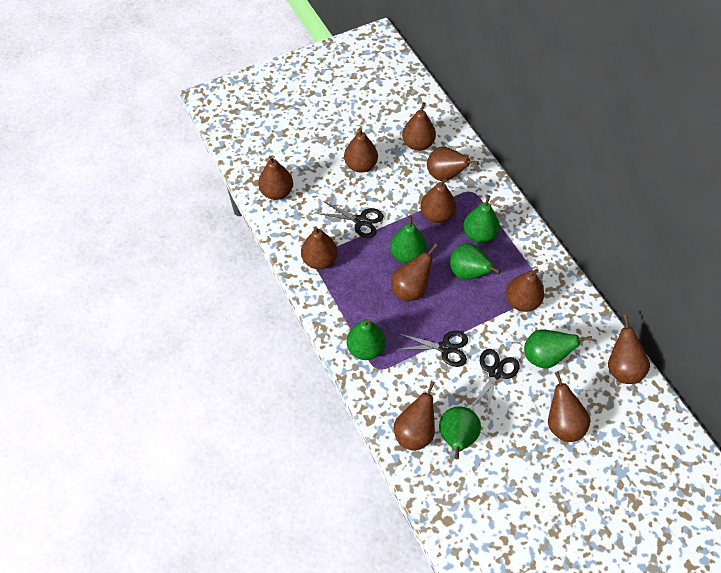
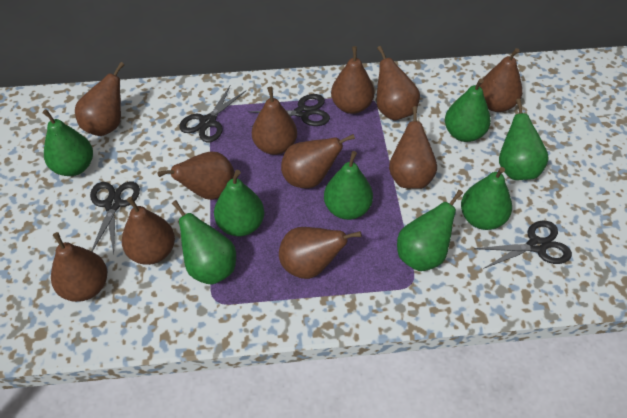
black scissors: [317,201,384,238] [396,331,468,367] [470,349,519,415] = 3 -> [90,181,140,254] [179,85,246,142] [248,94,330,127] [474,221,572,269] = 4
green pear: [347,319,386,360] [390,216,427,264] [439,406,481,459] [450,243,501,280] [463,195,500,243] [524,329,592,369] = 6 -> [42,109,93,176] [172,200,236,285] [214,170,264,237] [324,151,373,220] [397,190,463,271] [445,78,491,142] [461,167,512,230] [499,99,549,180] = 8

